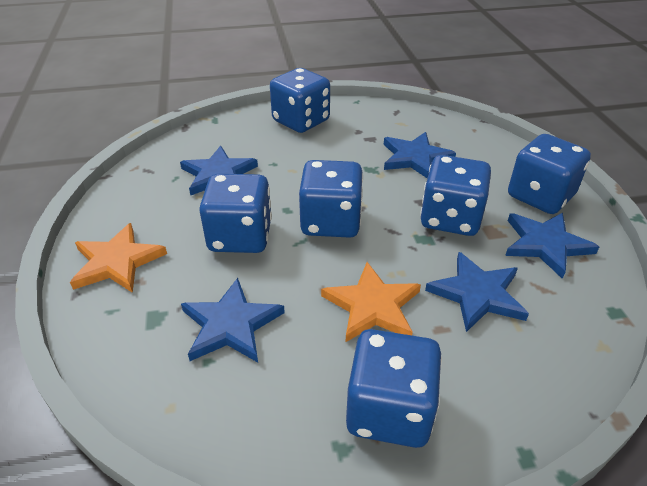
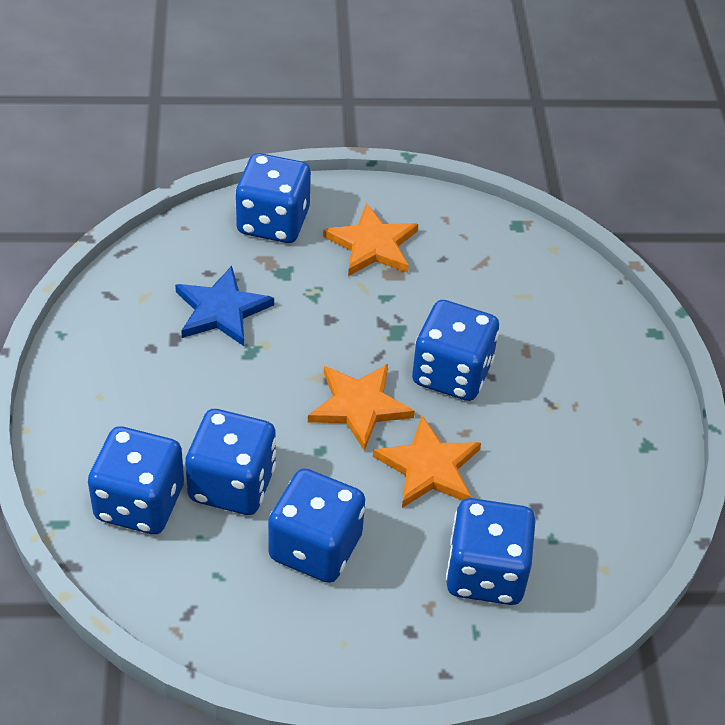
blue star: [180,146,258,196] [181,278,285,362] [384,132,456,178] [425,252,529,332] [505,213,599,279] = 5 -> [175,266,274,346] = 1
orange star: [70,223,167,293] [321,262,421,342] = 2 -> [308,364,415,451] [323,203,418,276] [373,416,481,508] = 3

